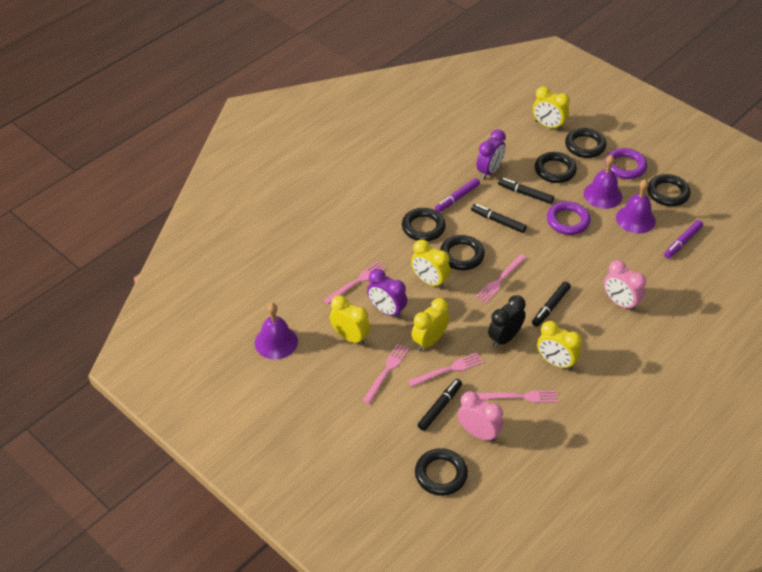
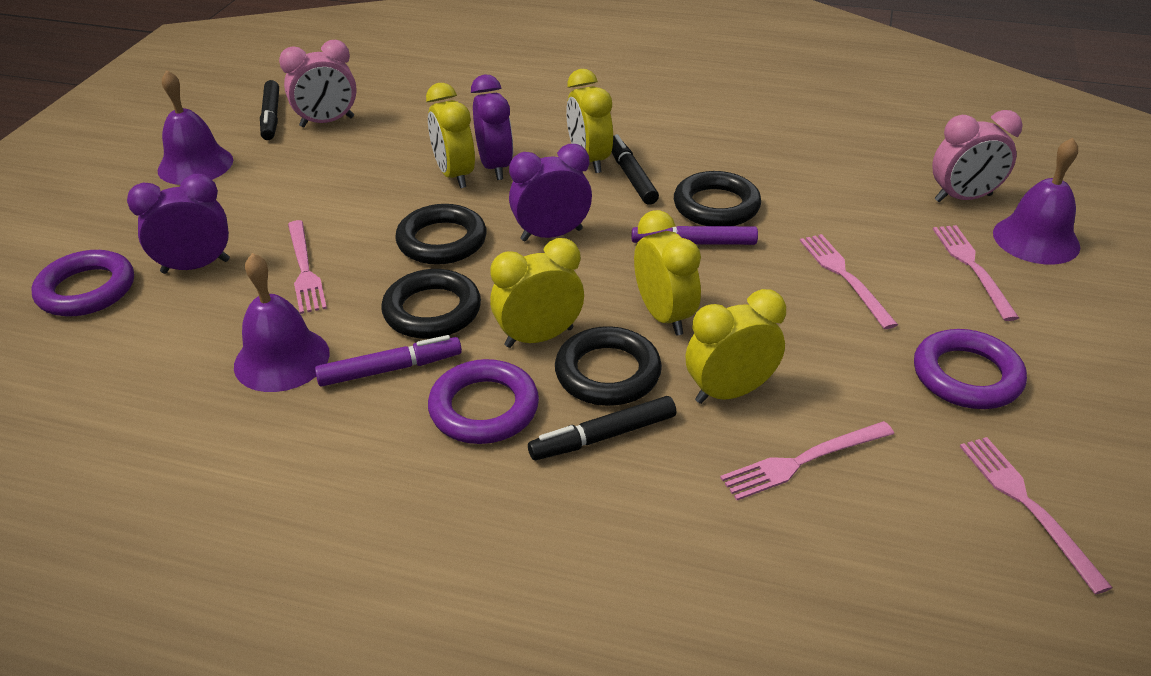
black clock: [488,295,526,348] = 1 -> none = 0
black marker: [418,379,462,431] [471,204,527,233] [498,178,554,204] [532,281,571,327] = 4 -> [260,80,279,140] [528,396,676,460] [612,134,659,205] = 3
black ring: [402,208,446,241] [415,448,468,496] [440,235,485,270] [535,152,577,183] [565,128,606,158] [647,174,691,206] = 6 -> [381,269,481,339] [395,204,487,265] [555,326,662,406] [674,171,761,226] = 4
purple clock: [367,269,407,319] [476,129,506,179] = 2 -> [127,174,230,274] [471,75,513,180] [509,144,592,241] = 3
purple ring: [547,201,591,235] [605,148,647,179] = 2 -> [31,250,134,316] [428,359,539,444] [914,329,1027,409] = 3

